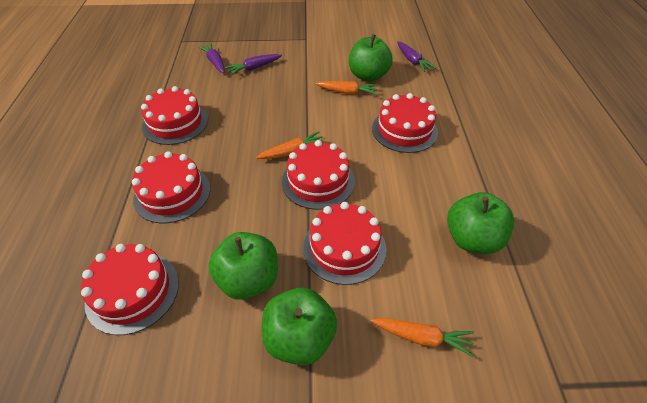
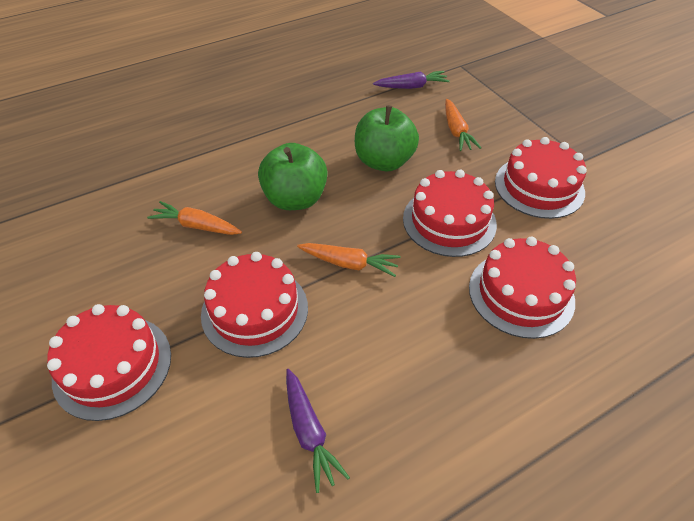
green apple: [209,232,278,300] [262,288,337,365] [348,34,393,82] [447,192,514,254] = 4 -> [258,143,327,210] [355,105,419,171] = 2
purple carrot: [198,43,224,73] [225,54,282,75] [397,41,437,72] = 3 -> [286,369,350,493] [373,71,450,89] = 2
red cake: [81,244,179,335] [132,151,210,223] [141,86,208,145] [282,140,355,210] [303,202,386,285] [372,93,438,153] = 6 -> [47,304,171,421] [201,252,308,358] [403,170,497,257] [469,237,576,339] [495,137,587,219] = 5

